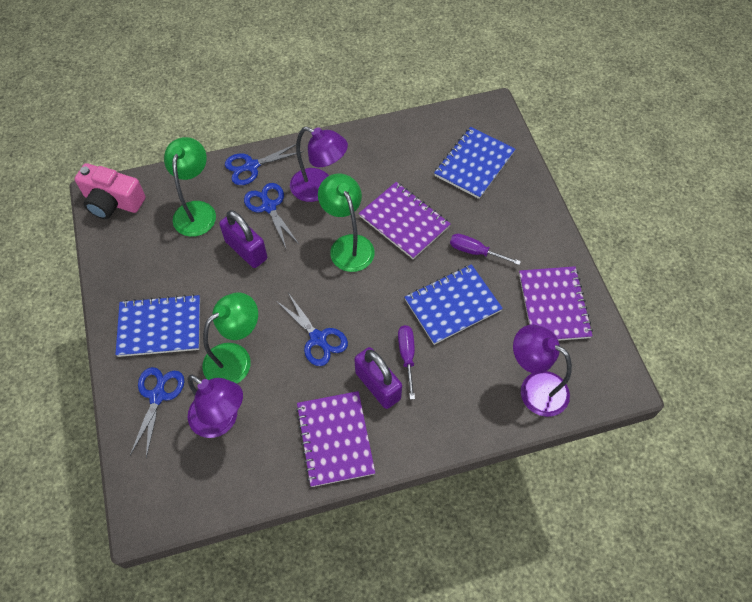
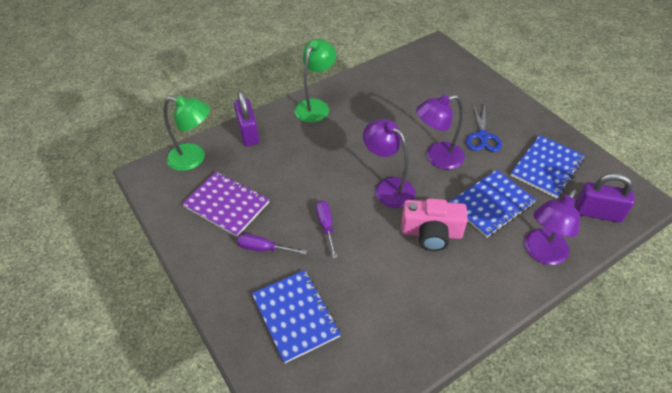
blue scissors: [130,367,184,458] [225,144,304,185] [244,183,299,248] [278,293,348,366] = 4 -> [466,104,502,152] = 1
green lamp: [164,137,216,237] [202,292,258,383] [318,174,375,272] = 3 -> [163,95,210,171] [294,39,336,123] = 2
purple notebook: [296,391,375,487] [359,182,451,259] [519,266,593,341] = 3 -> [182,171,270,237] = 1

